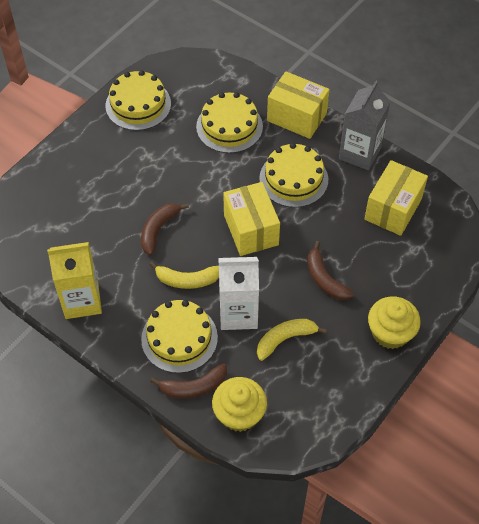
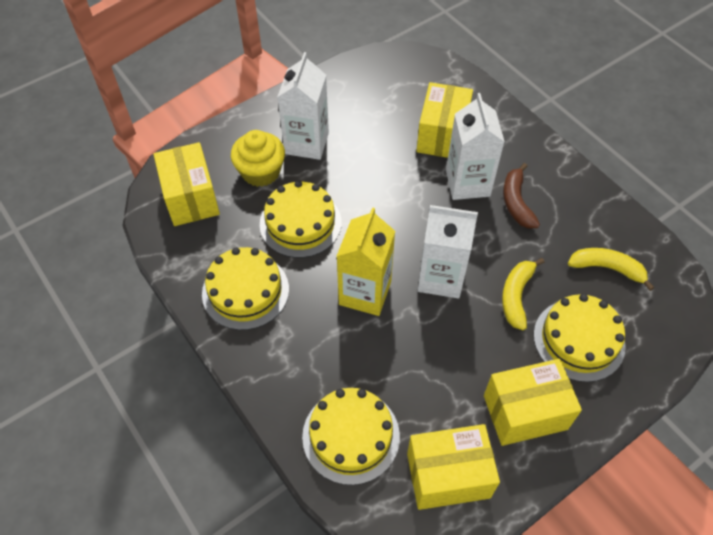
brown banana: [141,203,189,255] [150,363,227,399] [307,241,354,300] = 3 -> [503,163,540,229] = 1
grey carton: [339,81,390,171] = 1 -> none = 0
white carton: [218,257,259,330] = 1 -> [277,52,329,160] [418,205,478,298] [446,93,505,200] = 3
yellow box: [223,182,280,256] [267,72,330,139] [365,160,428,236] = 3 -> [153,142,220,226] [407,424,500,510] [417,82,473,158] [484,359,582,446] = 4
yellow cupcake: [212,377,267,432] [368,296,421,349] = 2 -> [231,130,285,187] = 1

